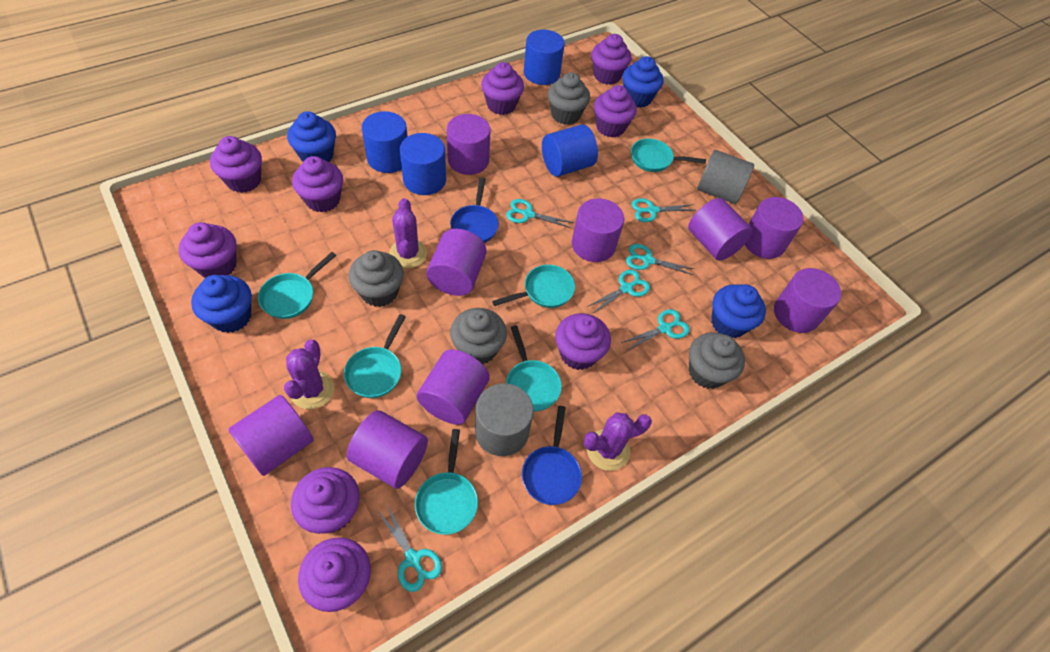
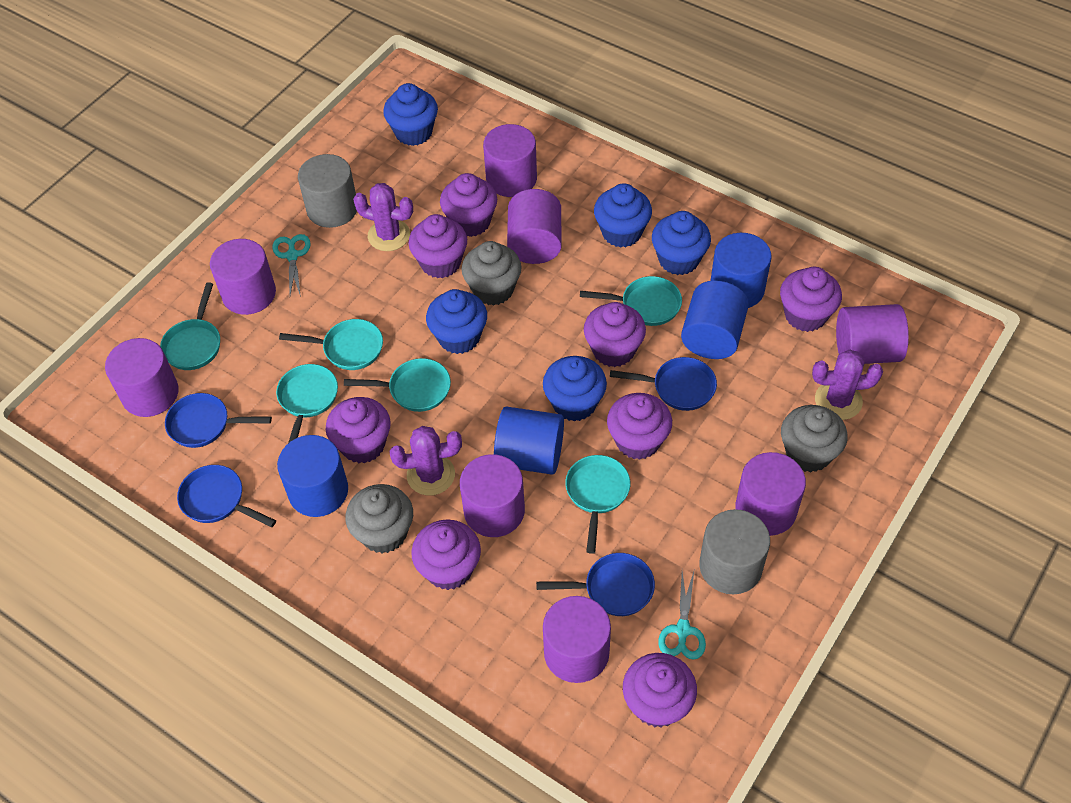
blue cupcake: [191,275,252,333] [287,111,336,162] [622,56,664,108] [711,284,766,338] = 4 -> [383,83,438,146] [426,289,487,354] [543,356,607,422] [594,183,652,247] [652,211,711,275] = 5
blue pan: [450,177,499,243] [522,406,582,505] = 2 -> [165,393,272,448] [177,465,276,527] [536,553,655,616] [610,357,717,411] = 4
grey cupcake: [349,250,404,307] [450,308,507,364] [548,72,590,125] [689,332,745,389] = 4 -> [345,484,413,553] [462,241,522,306] [781,405,847,473] = 3
purple cupcake: [179,222,237,278] [210,136,262,193] [291,467,360,534] [292,156,343,213] [298,537,371,612] [481,62,524,115] [555,313,611,370] [591,34,631,85] [594,85,637,137] = 9 -> [326,397,391,463] [409,214,467,278] [411,519,481,590] [440,173,497,237] [584,302,646,367] [607,393,672,460] [623,653,697,727] [780,267,842,332] = 8
purple cylinder: [228,395,313,476] [347,410,428,489] [417,349,490,425] [426,229,487,296] [447,114,490,175] [572,198,624,262] [688,198,753,261] [745,197,803,259] [774,268,841,333] = 9 -> [105,338,179,417] [210,239,276,315] [460,454,525,537] [483,124,537,197] [507,189,562,264] [543,596,611,683] [735,452,806,536] [836,304,909,364] = 8
turquoise scissors: [378,504,442,592] [506,199,573,228] [587,270,650,313] [621,309,690,351] [626,244,694,275] [631,198,694,222] = 6 -> [272,234,311,297] [658,571,706,660] = 2

